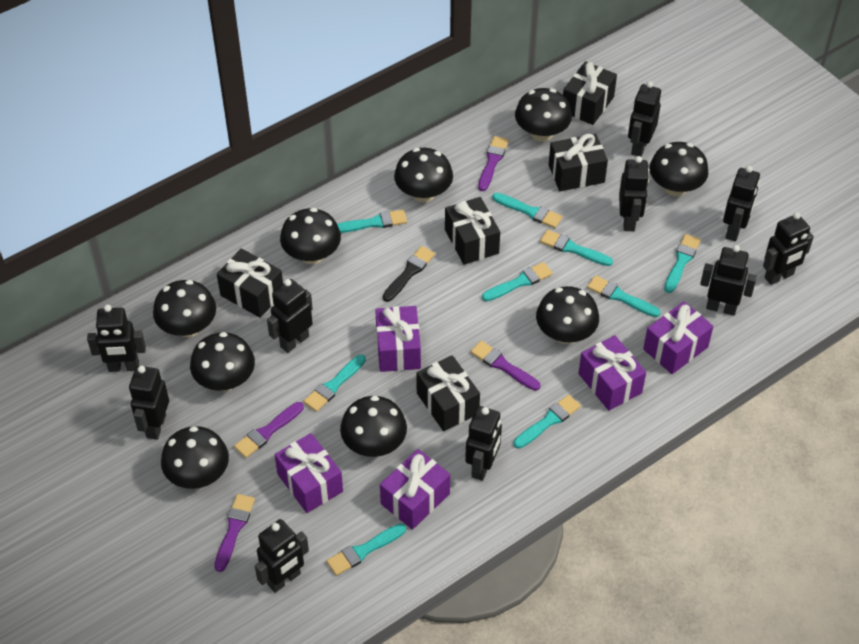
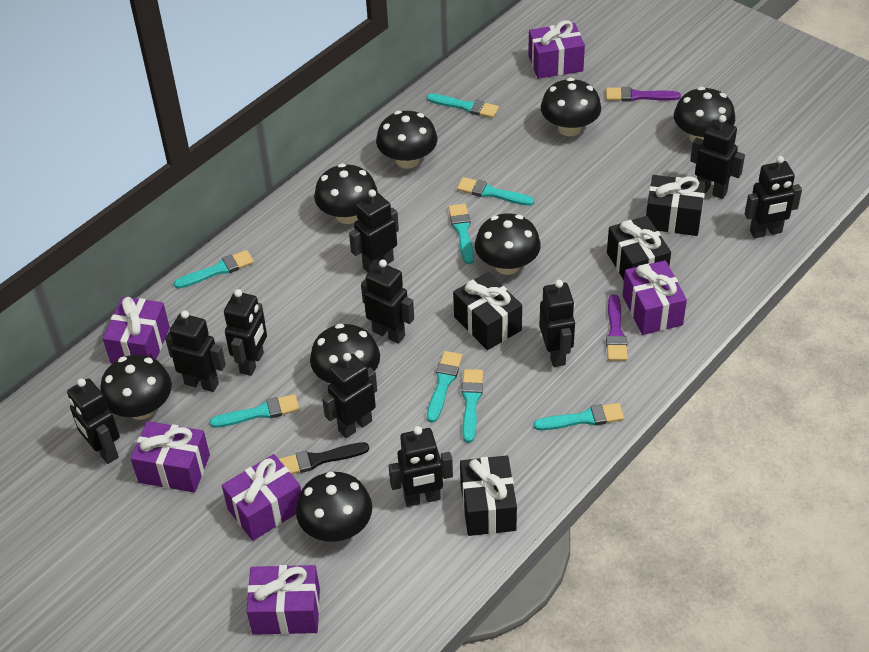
black gift: [217,248,283,318] [416,355,480,431] [445,197,500,265] [549,134,608,191] [563,61,617,125] = 5 -> [453,272,522,350] [460,456,517,536] [607,216,671,280] [646,175,706,236] = 4
black mushroom: [153,280,216,337] [161,426,229,489] [190,332,255,391] [280,208,341,264] [340,396,407,457] [394,148,453,202] [515,88,572,141] [536,286,599,344] [649,142,709,196] = 9 -> [100,355,172,420] [296,472,372,542] [310,324,380,384] [314,163,378,224] [376,111,438,169] [475,213,541,275] [541,78,601,136] [674,87,735,142] = 8
purple brush: [214,494,255,572] [234,402,304,458] [470,341,540,391] [478,136,509,191] = 4 -> [606,87,681,102] [606,295,628,361] = 2
purple gift: [275,433,343,513] [375,306,421,372] [380,449,450,530] [578,335,646,411] [643,301,713,374] = 5 -> [103,297,170,364] [131,421,210,493] [222,454,301,541] [247,565,320,635] [528,20,585,79] [623,260,687,335] = 6
turquoise brush: [304,354,366,412] [326,523,406,576] [337,209,407,233] [482,262,553,301] [492,193,563,228] [514,394,581,449] [540,230,613,266] [587,275,661,317] [664,234,701,293] = 9 -> [174,250,254,289] [210,394,299,428] [427,94,499,118] [427,351,463,423] [448,204,474,264] [457,177,534,206] [461,369,483,443] [533,403,624,430] = 8

